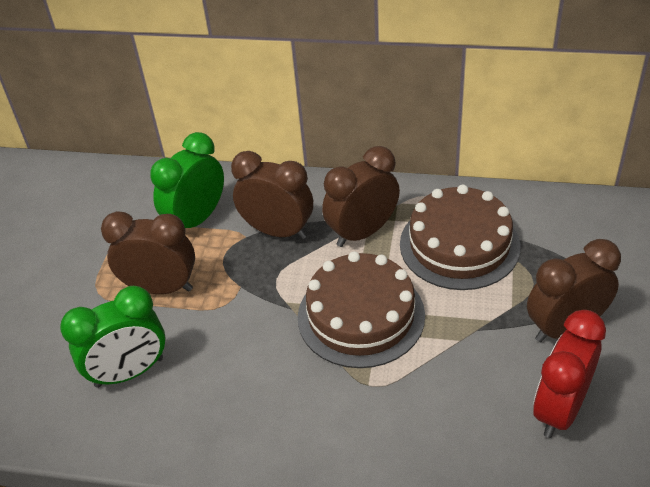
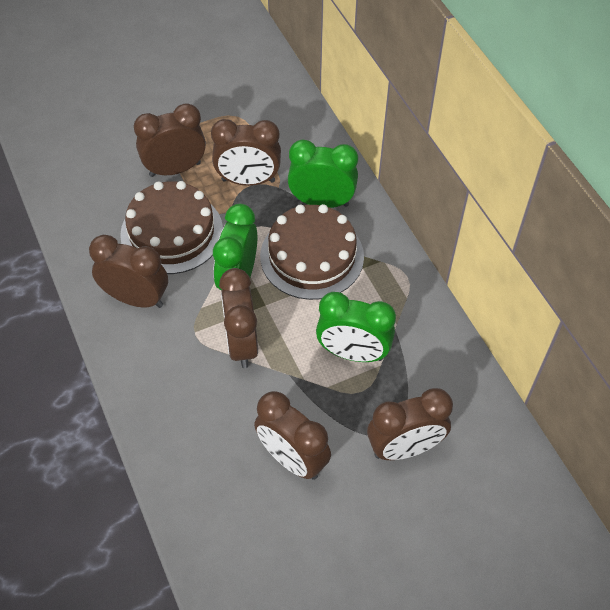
brown clock: [101,211,195,294] [231,151,313,240] [322,146,400,247] [527,239,621,342] = 4 -> [89,235,168,308] [134,103,206,177] [211,119,281,186] [219,268,258,368] [254,391,331,480] [367,388,453,460] = 6
green clock: [60,286,165,388] [150,132,224,228] = 2 -> [213,204,257,290] [288,139,358,208] [316,292,396,362] = 3
red clock: [533,310,606,438] = 1 -> none = 0

